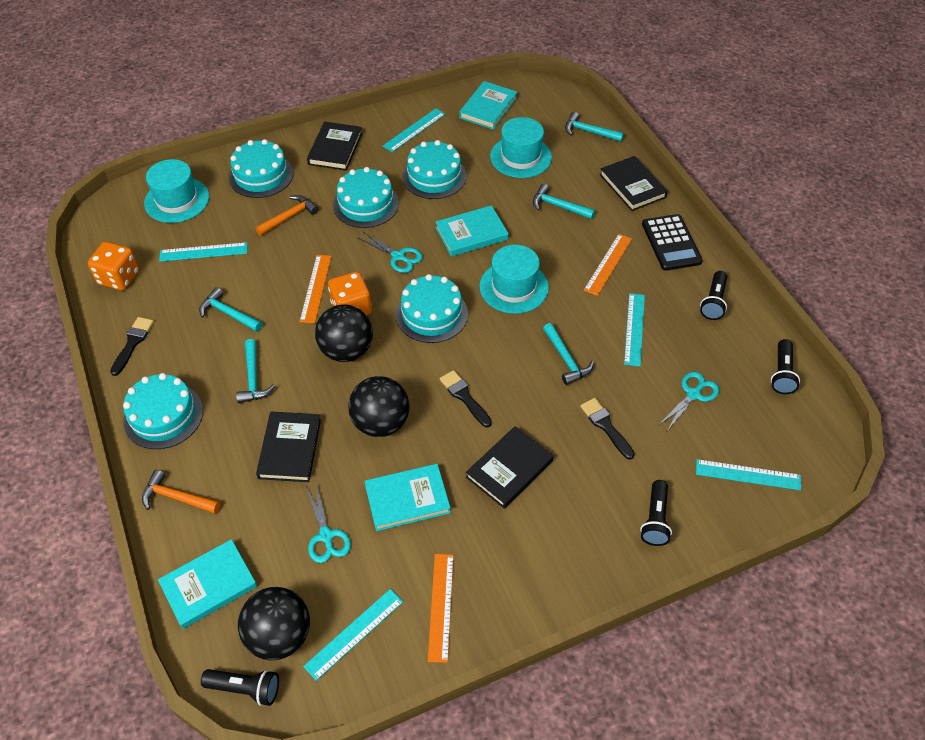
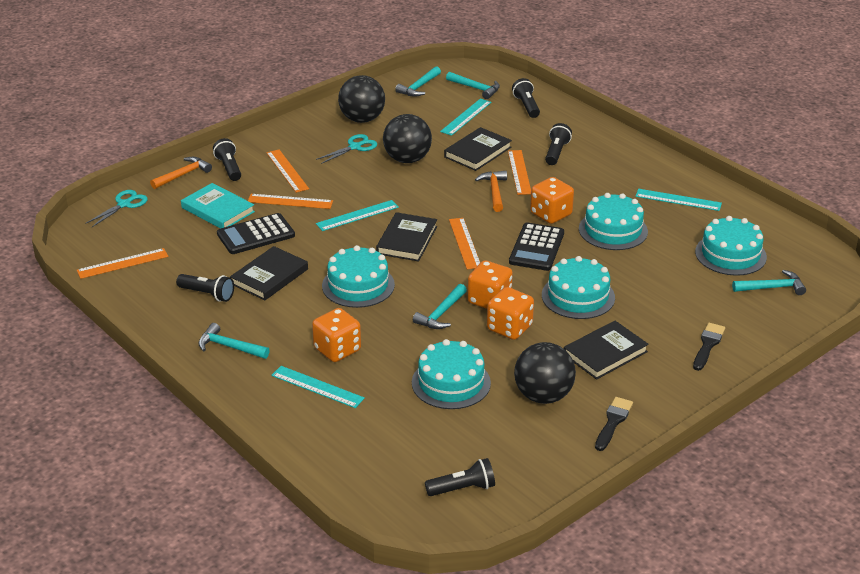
black brush: [110,317,154,376] [439,370,492,427] [580,398,635,460] = 3 -> [595,397,633,451] [693,323,725,371] = 2
black calculator: [642,214,702,271] = 1 -> [217,213,295,254] [509,222,564,271] = 2
black flashlight: [201,669,279,706] [640,480,672,546] [700,271,727,320] [771,339,800,394] = 4 -> [176,274,234,302] [213,138,241,181] [425,458,495,496] [512,78,540,118] [545,123,572,165] = 5
orange dice: [88,242,139,291] [328,272,372,315] = 2 -> [312,308,361,362] [468,260,513,309] [487,287,534,340] [530,177,574,224] = 4
orange ruler: [299,255,332,323] [428,554,454,663] [584,234,632,296] = 3 -> [77,248,168,279] [248,194,333,209] [267,149,309,193] [449,218,480,269] [508,150,531,195] = 5
turquoise book: [158,539,257,629] [364,464,451,531] [435,205,509,257] [459,81,517,130] = 4 -> [181,183,255,229] = 1
turquoise hat: [144,159,209,223] [479,245,549,314] [490,117,552,178] = 3 -> none = 0
turquoise ruler: [159,242,247,262] [303,589,403,681] [383,108,445,152] [624,293,645,367] [696,459,801,491] = 5 -> [271,366,365,408] [316,200,399,231] [440,99,491,136] [635,189,722,211] = 4
turquoise scissors: [306,483,351,563] [357,232,423,273] [659,371,719,431] = 3 -> [85,190,148,227] [316,134,377,164] = 2

